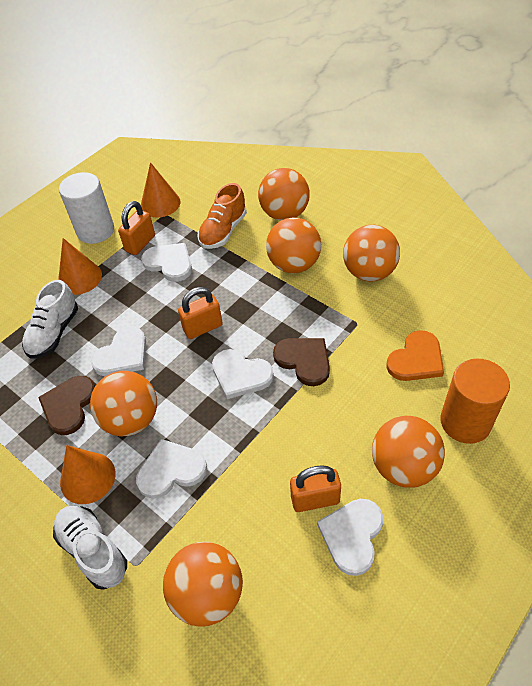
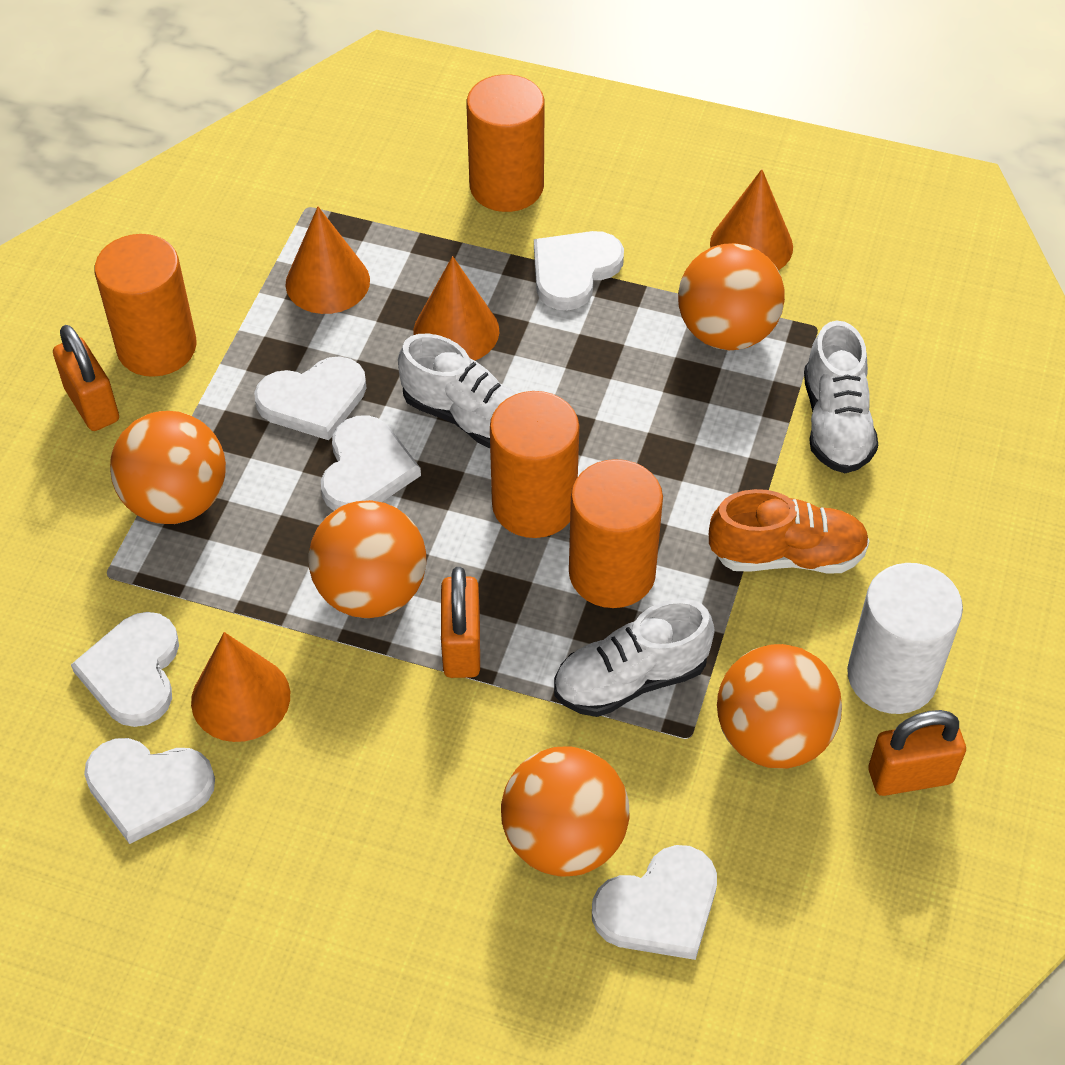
brown heart: [38,376,95,435] [273,338,330,386] = 2 -> none = 0
orange ball: [90,371,157,436] [163,542,243,627] [258,168,310,221] [266,217,321,273] [343,225,400,282] [372,416,445,488] = 6 -> [110,411,226,524] [308,500,426,618] [501,747,629,876] [678,243,785,350] [717,644,842,769] = 5
orange cone: [58,238,102,295] [60,445,116,504] [141,162,181,217] = 3 -> [191,632,290,742] [285,207,370,314] [413,256,499,360] [710,169,793,270] = 4
orange cylinder: [440,358,510,444] = 1 -> [94,234,197,377] [466,74,545,212] [490,391,579,538] [569,459,663,608] = 4
orange heart: [386,330,444,381] = 1 -> none = 0
white heart: [91,327,146,376] [136,439,207,499] [141,243,192,282] [212,349,274,399] [317,499,383,576] = 5 -> [71,612,179,727] [84,738,215,844] [254,356,367,440] [321,415,421,511] [534,231,624,310] [592,845,717,960] = 6
white shoe: [22,280,78,359] [53,506,127,590] = 2 -> [398,333,517,448] [554,599,715,717] [804,320,878,473] = 3

